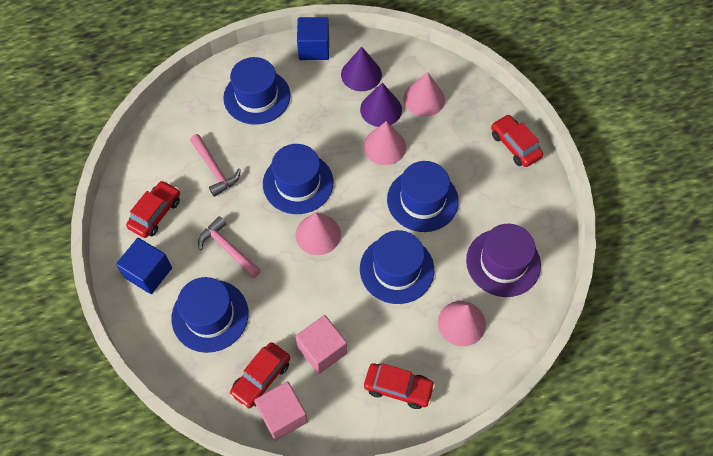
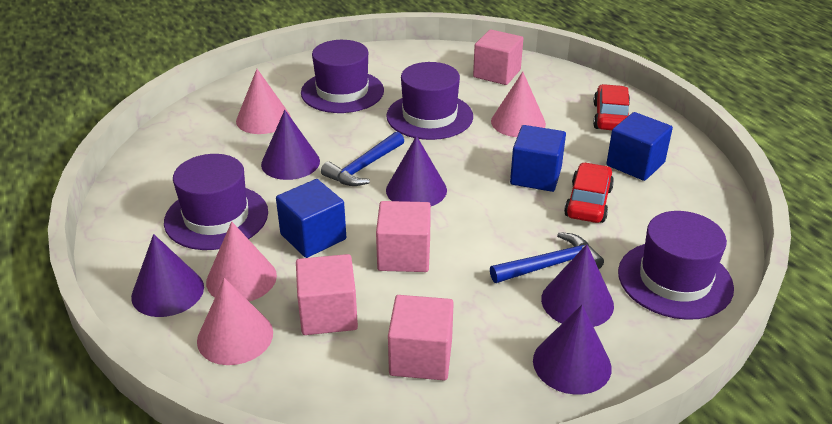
blue cube: [116,238,172,294] [297,17,329,60] = 2 -> [276,179,346,258] [510,125,566,192] [606,112,673,181] = 3
blue hammer: none = 0 -> [321,132,404,186] [490,232,604,283] = 2
blue hat: [171,277,249,353] [223,57,290,125] [263,144,333,214] [360,230,434,304] [387,161,459,232] = 5 -> none = 0
pink cube: [254,381,308,441] [295,315,347,374] = 2 -> [296,254,358,335] [376,201,431,272] [388,295,454,380] [473,29,523,85] = 4
pink hammer: [190,134,241,197] [198,216,261,278] = 2 -> none = 0
purple cone: [341,47,382,91] [360,83,402,127] = 2 -> [131,234,204,317] [261,110,320,180] [386,136,447,206] [533,305,612,395] [541,244,614,327] = 5
purple hat: [466,224,541,297] = 1 -> [164,154,268,250] [301,40,384,113] [386,62,473,140] [618,211,734,320] = 4
red car: [126,180,180,238] [229,342,290,408] [364,363,435,409] [491,114,543,167] = 4 -> [564,162,614,223] [593,84,630,130] = 2

